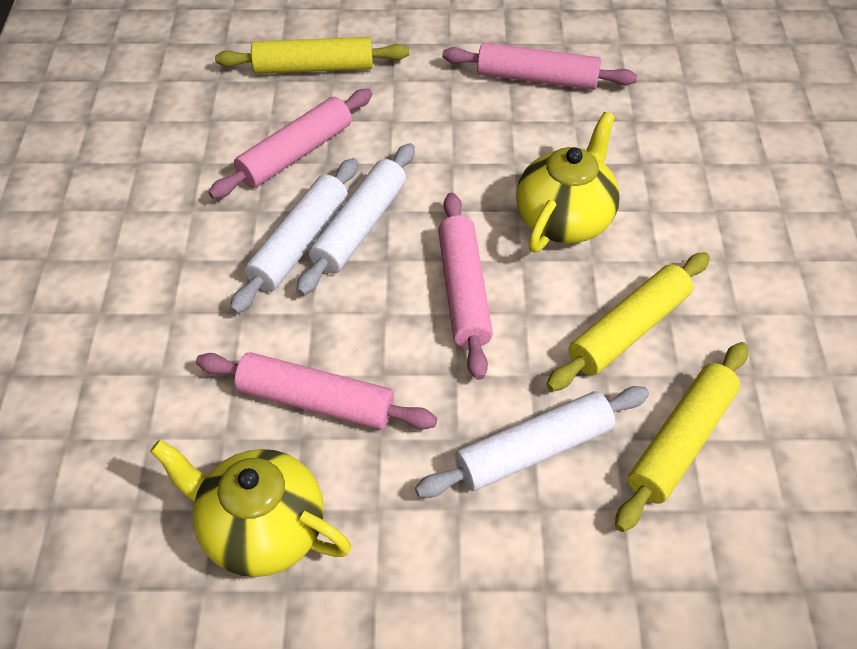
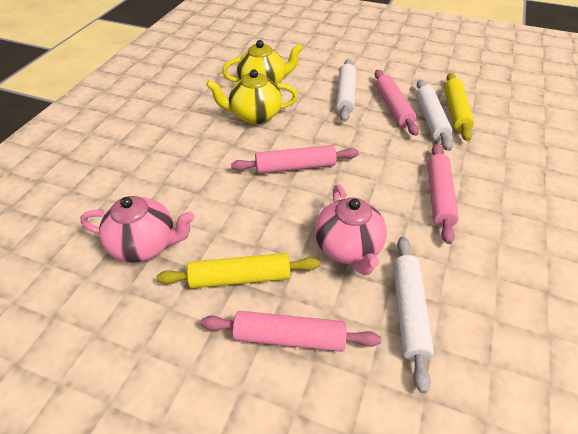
pink teapot: none = 0 -> [80,196,195,262] [315,185,387,275] = 2
yellow rolling pin: [215,37,409,74] [546,252,710,392] [615,342,748,532] = 3 -> [156,253,320,288] [444,73,474,141] = 2

